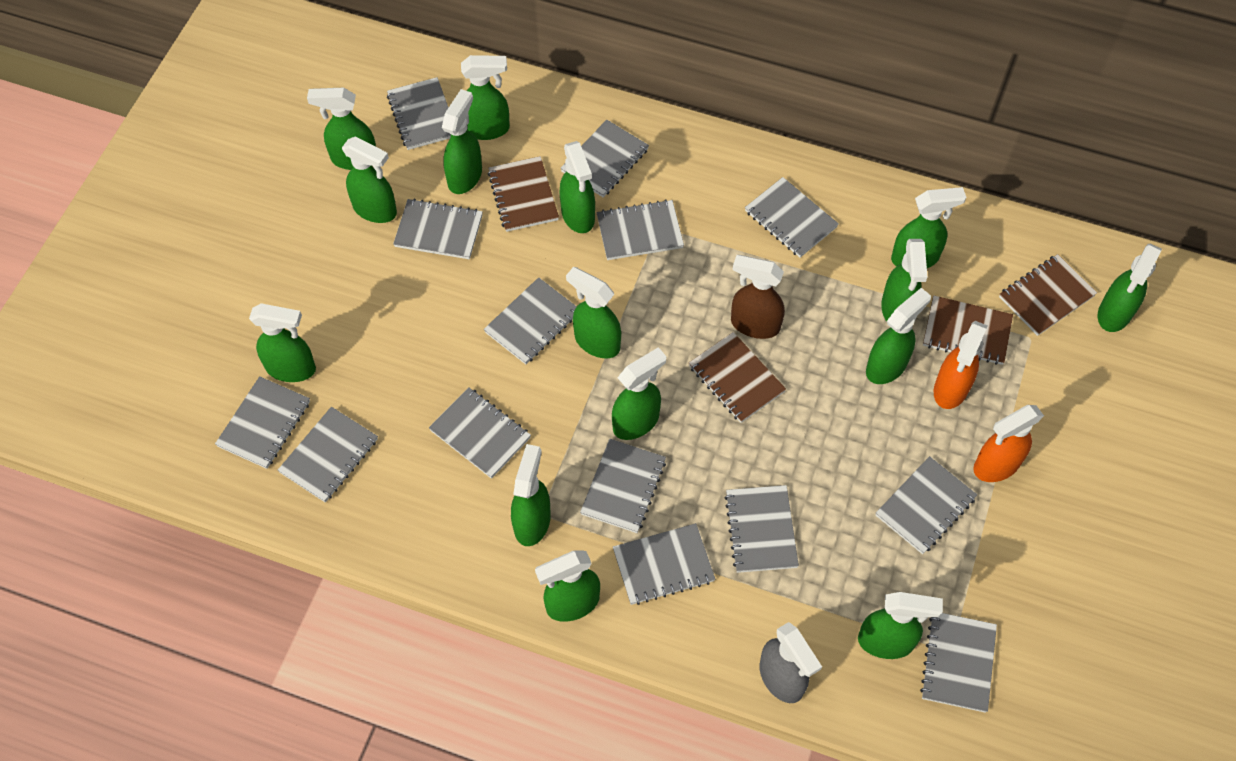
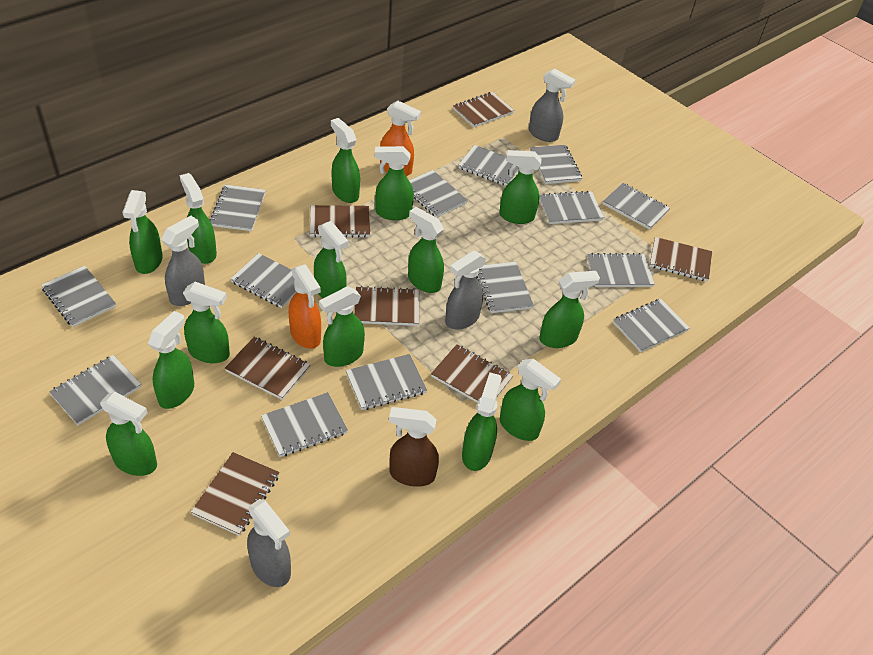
brown notebook: [488,156,559,232] [689,332,786,423] [923,295,1013,365] [999,254,1097,336] = 4 -> [191,452,279,536] [225,337,310,400] [310,205,370,238] [354,286,419,326] [431,344,513,403] [453,92,514,127] [649,237,712,281] = 7
green spray bottle: [249,303,316,382] [307,88,376,170] [342,136,397,223] [442,89,482,194] [461,55,510,140] [511,444,551,546] [535,551,600,622] [559,141,595,233] [566,267,621,358] [612,347,666,440] [858,592,943,659] [866,288,931,384] [881,239,927,322] [891,187,966,268] [1098,243,1162,332] = 15 -> [100,392,157,476] [122,190,163,274] [148,311,194,409] [180,173,217,264] [183,282,230,363] [314,221,349,298] [319,286,365,367] [331,118,360,203] [375,146,414,220] [408,207,444,293] [462,372,502,471] [499,150,541,224] [500,359,561,441] [539,271,600,348] = 14
grey spray bottle: [759,622,822,703] = 1 -> [161,216,205,306] [247,499,291,587] [445,250,486,330] [529,68,575,142] = 4

